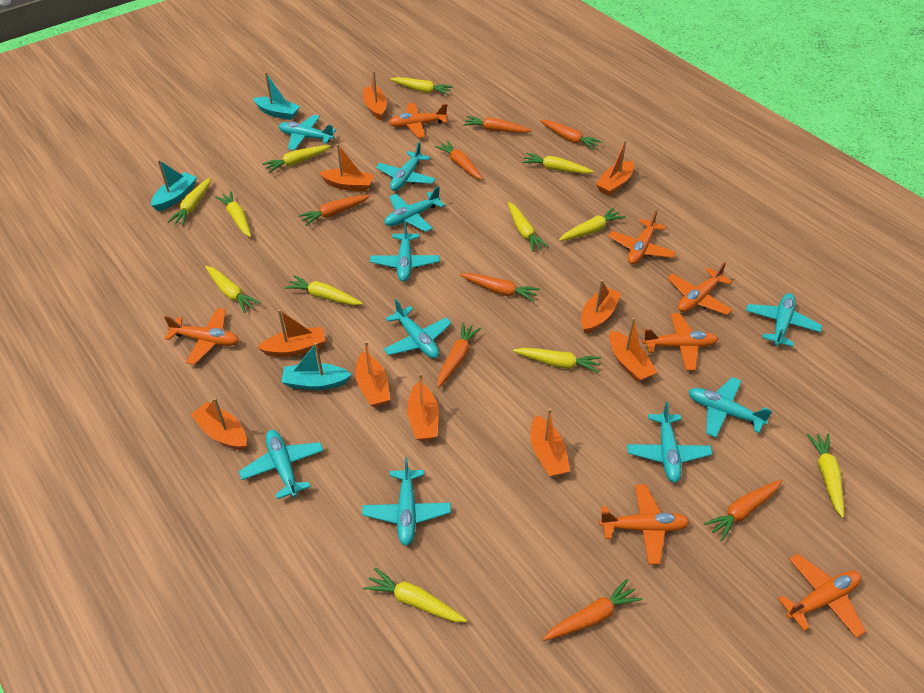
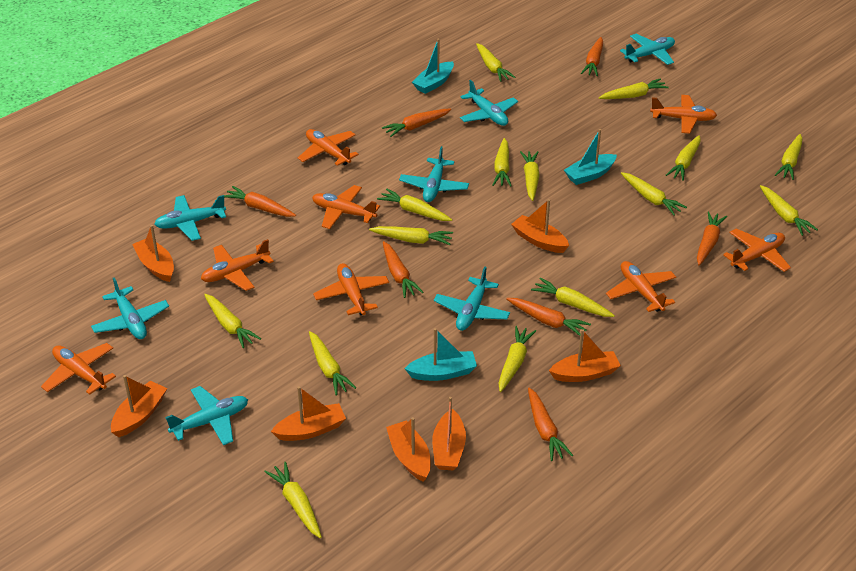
orange boat: [190,398,247,450] [257,309,325,357] [319,144,374,191] [355,341,390,407] [363,71,387,120] [407,373,439,441] [530,408,570,477] [581,279,621,334] [596,140,634,196] [609,317,657,382] = 10 -> [111,375,167,437] [132,225,174,282] [271,386,346,441] [386,417,431,482] [432,397,466,471] [511,199,569,253] [549,329,621,382] = 7
orange carrot: [298,195,370,226] [435,140,483,180] [437,322,482,388] [460,273,540,302] [463,116,531,133] [540,120,602,150] [543,579,642,641] [704,479,782,541] = 8 -> [224,186,296,217] [382,109,451,137] [383,241,423,298] [506,298,591,336] [528,387,573,461] [581,37,603,76] [697,212,727,266] = 7
orange plane: [164,308,239,365] [389,103,448,138] [599,484,689,565] [608,210,676,264] [642,313,718,371] [668,262,732,315] [778,554,866,638] = 7 -> [41,343,116,395] [201,239,274,291] [298,129,359,166] [312,185,380,229] [313,263,389,315] [606,261,676,312] [650,95,717,134] [723,229,791,272] = 8
turquoise plane: [239,430,324,499] [279,115,336,150] [362,457,451,546] [370,221,439,282] [376,142,436,191] [383,299,452,359] [384,186,445,232] [627,401,712,483] [688,377,772,438] [746,293,822,347] = 10 -> [91,277,169,339] [154,195,226,241] [165,386,248,445] [399,146,469,202] [434,267,510,331] [460,80,518,126] [620,34,675,65] = 7
yellow carrot: [167,177,211,226] [205,266,261,313] [215,191,251,237] [263,145,331,173] [285,275,363,305] [363,567,467,622] [390,77,453,95] [508,202,549,252] [513,348,601,373] [522,153,594,174] [559,208,625,241] [806,433,844,518] = 12 -> [204,294,261,348] [264,462,322,538] [309,331,356,395] [369,226,453,245] [377,189,452,221] [476,43,516,82] [493,138,512,187] [498,326,536,392] [520,151,540,201] [531,278,615,317] [599,78,669,99] [621,172,687,216] [666,135,701,181] [760,185,818,236] [775,134,803,180] = 15

